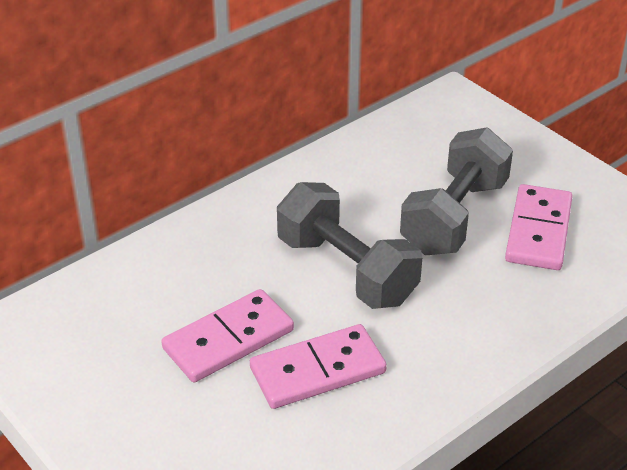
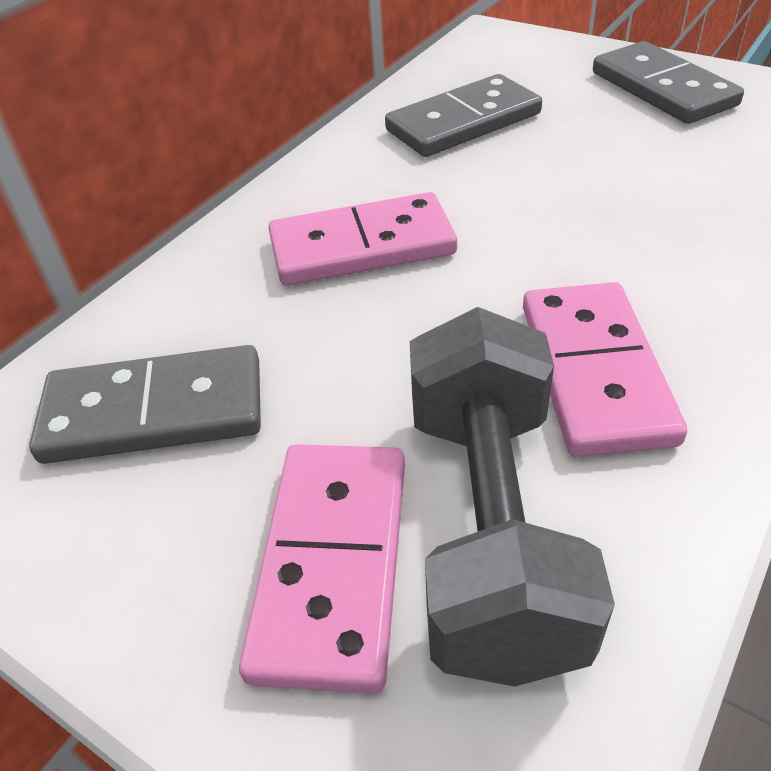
grey domino: none = 0 -> [29,345,261,464] [385,74,542,157] [593,41,744,124] = 3
grey dumbbell: [277,182,422,309] [400,127,513,255] = 2 -> [410,307,615,687] = 1

